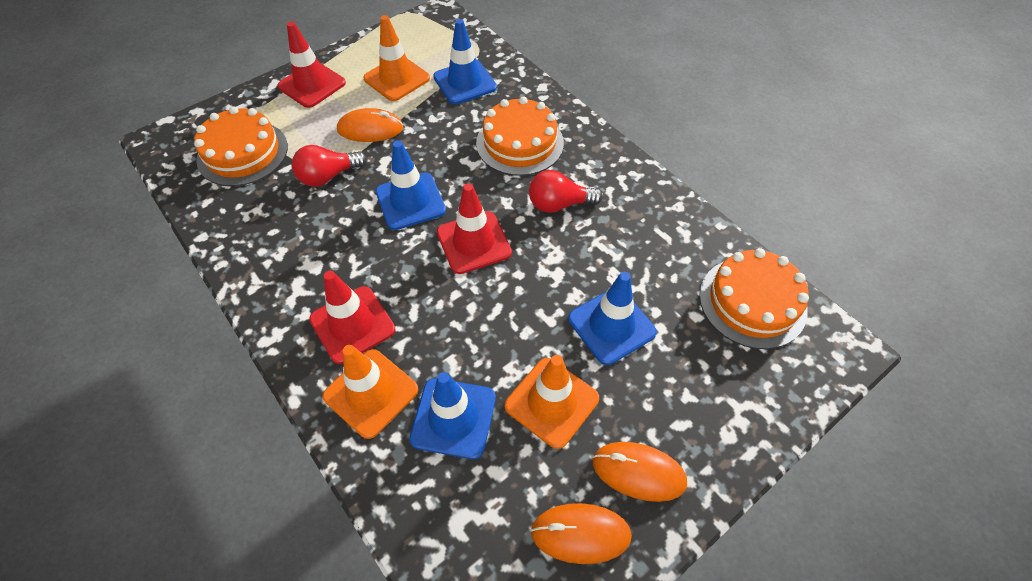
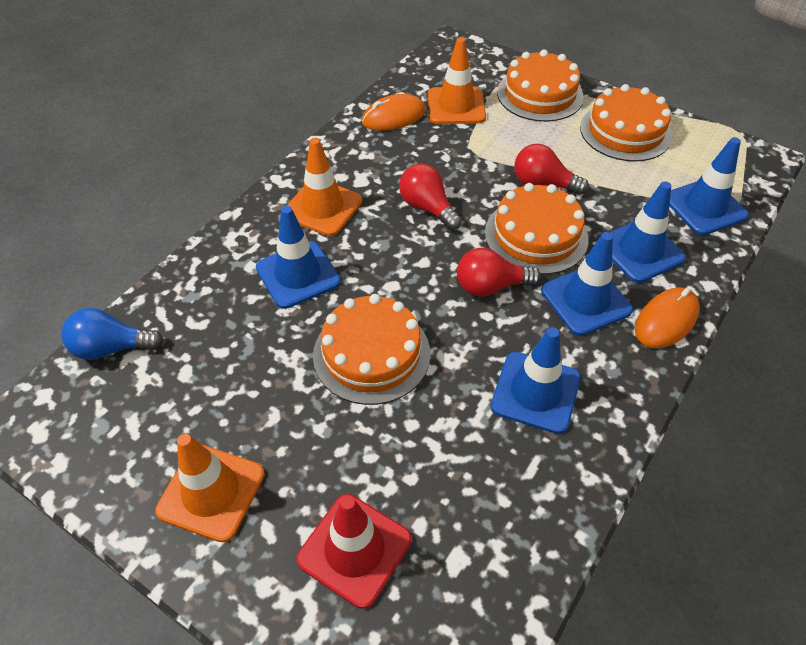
blue light bulb: none = 0 -> [61,308,163,360] = 1
blue traffic cone: [376,140,446,230] [409,372,496,459] [433,19,497,104] [568,272,657,365] = 4 -> [256,206,341,309] [491,327,581,434] [541,232,633,336] [598,181,686,283] [669,137,749,235] = 5
orange cake: [194,106,288,186] [476,96,564,176] [699,248,809,349] = 3 -> [313,294,430,405] [485,183,589,275] [497,49,584,122] [580,84,672,162] = 4
orange mouse: [337,108,403,142] [531,503,632,564] [593,442,687,502] = 3 -> [362,94,426,130] [635,287,700,348] = 2
red light bulb: [292,145,367,187] [529,170,603,213] = 2 -> [399,164,462,230] [457,248,541,297] [514,144,589,195] = 3
red traffic cone: [278,22,346,108] [309,271,396,364] [437,183,512,274] = 3 -> [297,494,411,609] = 1

